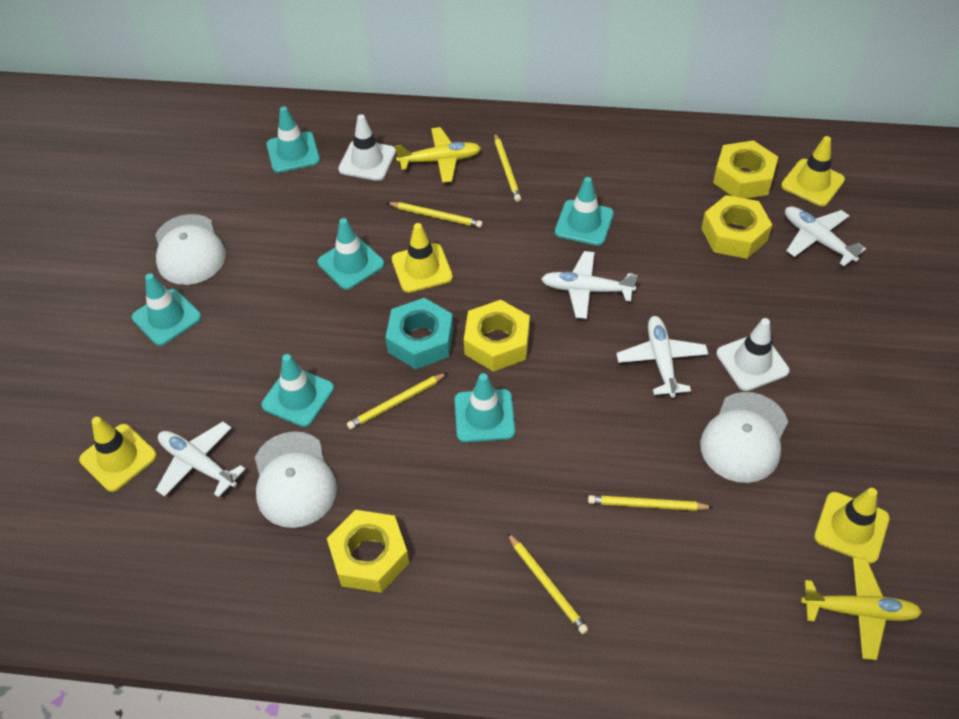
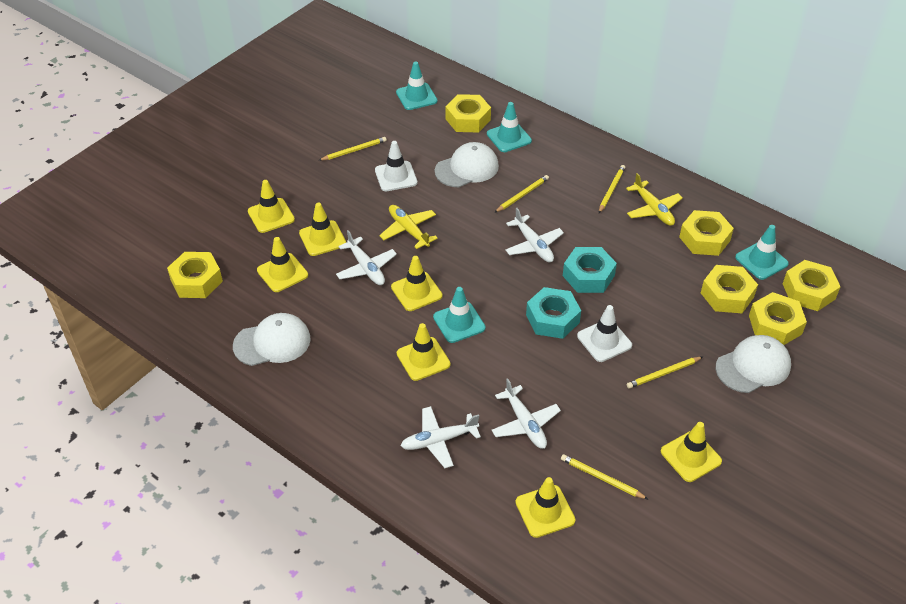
turquoise nut: [385,298,453,369] = 1 -> [526,287,581,339] [563,247,617,293] = 2
turquoise traffic cone: [132,273,202,346] [261,354,334,427] [266,106,320,173] [317,218,385,290] [455,373,515,442] [555,177,614,246] = 6 -> [396,61,438,110] [433,287,486,343] [487,102,532,152] [735,225,789,280] = 4
yellow nut: [327,510,409,593] [464,300,530,372] [701,195,772,259] [713,140,778,199] = 4 -> [167,252,223,298] [445,94,491,132] [679,210,734,256] [701,265,758,313] [749,292,807,345] [783,260,841,311] = 6
yellow traffic cone: [79,417,157,492] [392,223,453,293] [781,136,845,206] [814,488,889,564] = 4 -> [248,180,295,233] [257,237,308,292] [299,203,346,256] [391,256,442,311] [397,323,451,381] [516,477,576,538] [661,422,722,482] = 7

